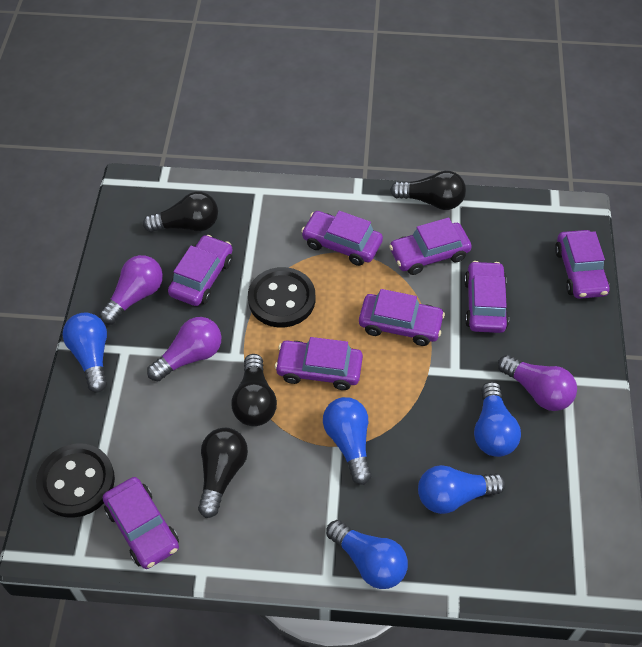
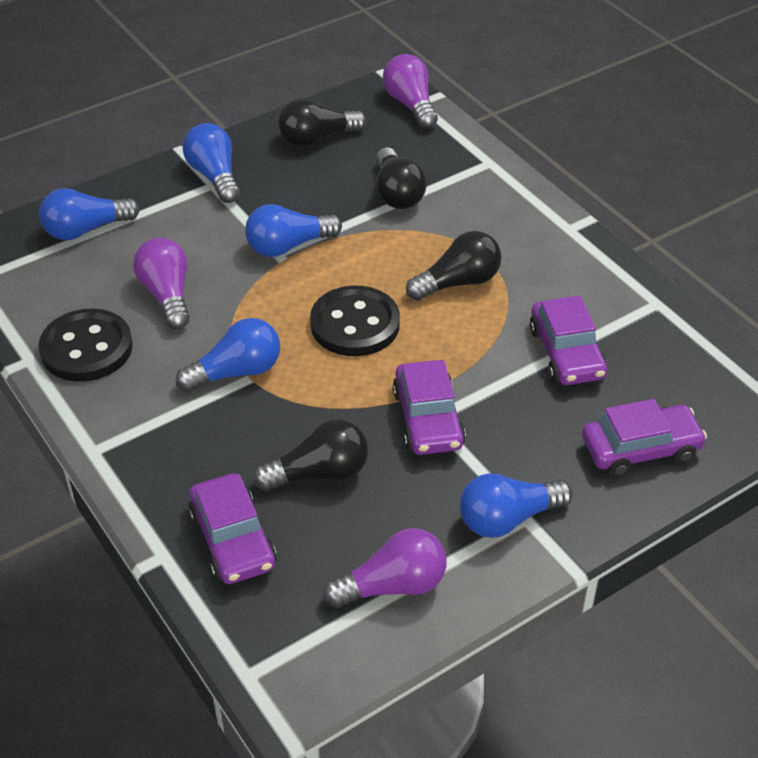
purple car: [103,477,179,569] [168,235,233,306] [275,337,363,390] [301,211,383,266] [359,289,445,346] [389,218,472,275] [464,261,509,333] [555,230,610,299] = 8 -> [188,473,277,584] [393,360,466,455] [530,295,607,385] [582,399,707,477] = 4

